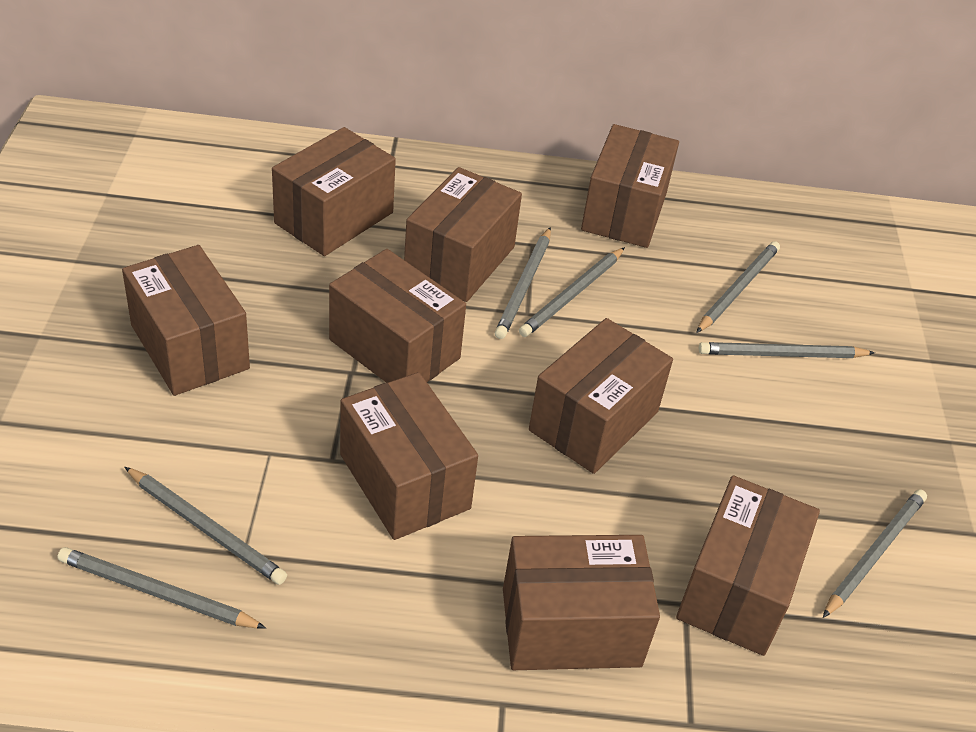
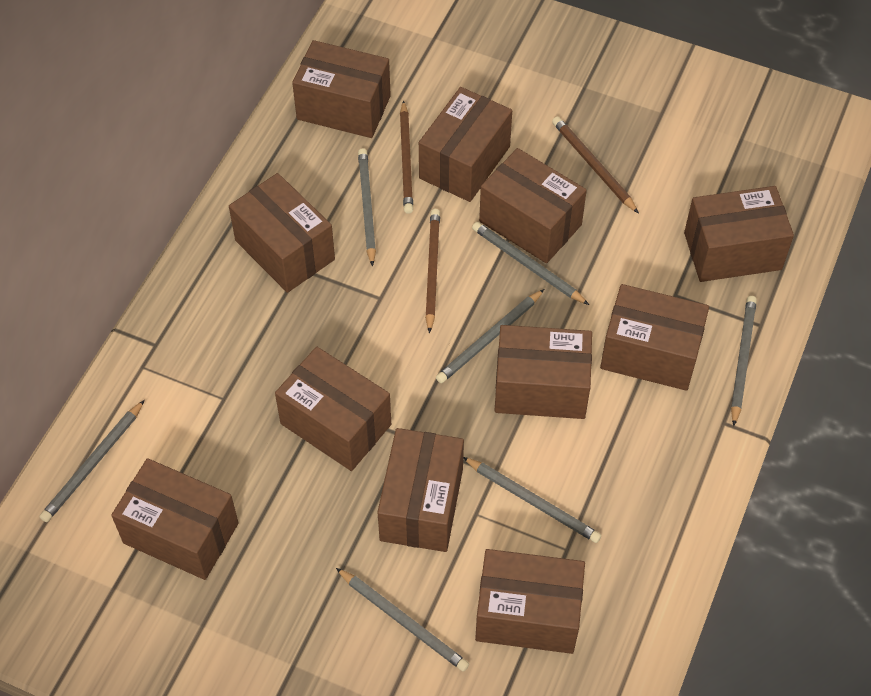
brown box: [122,245,250,396] [272,127,396,256] [329,249,466,383] [340,372,478,540] [404,167,522,302] [503,535,660,670] [529,318,673,474] [581,124,679,248] [676,475,820,656] = 9 -> [111,458,238,580] [229,173,335,293] [275,347,391,471] [292,40,391,138] [378,428,464,552] [419,87,512,202] [475,549,585,654] [479,148,587,263] [494,325,592,419] [600,284,709,391] [684,186,794,282] = 11
brown pencil: none = 0 -> [400,100,413,214] [425,209,440,334] [552,116,639,214] = 3

